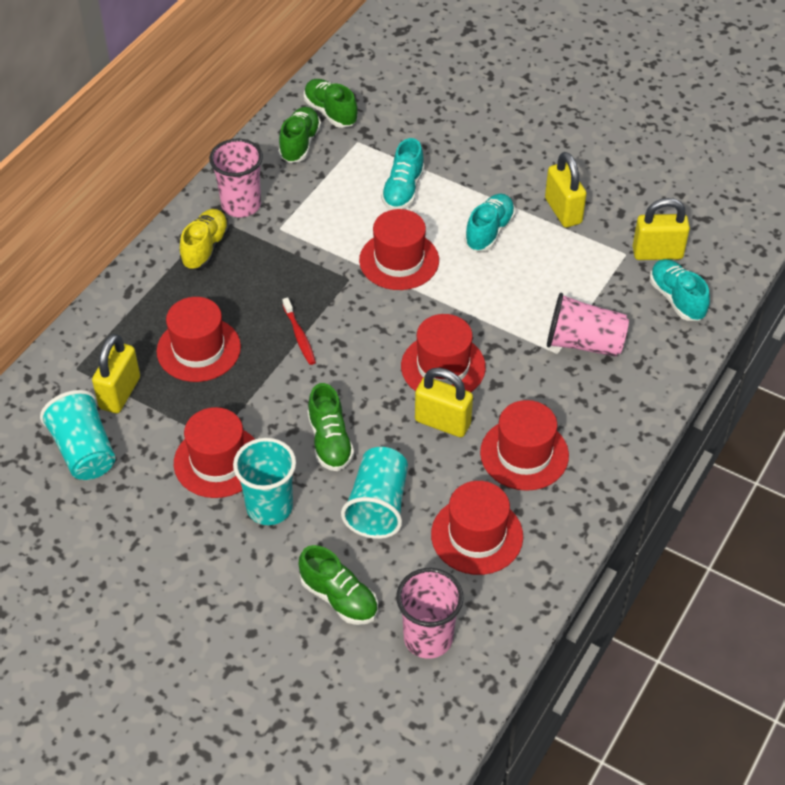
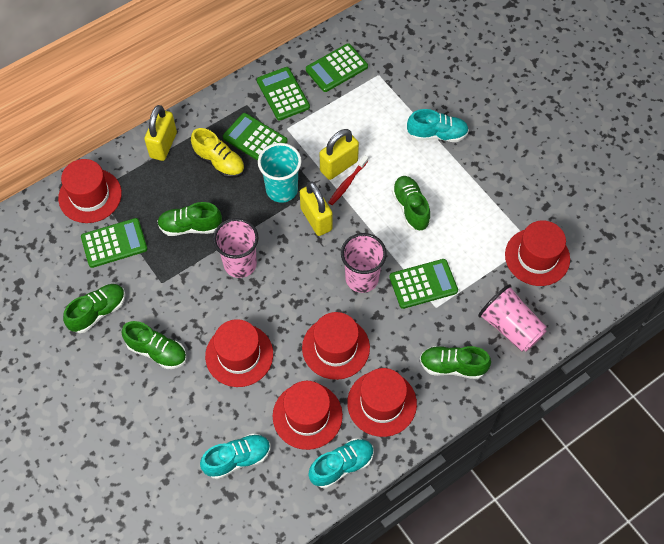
green calculator: none = 0 -> [81,218,147,268] [223,113,288,161] [257,67,310,120] [306,43,368,92] [389,259,458,309] = 5
green shoe: [279,107,321,163] [299,545,378,625] [304,79,358,128] [308,383,354,471] = 4 -> [63,284,125,333] [121,321,187,369] [157,202,222,236] [392,176,431,231] [420,346,491,379] = 5
turquoise cup: [40,390,115,480] [233,438,296,525] [341,447,408,539] = 3 -> [258,143,302,203] = 1
yellow padlock: [92,334,140,413] [415,368,473,437] [545,152,586,228] [633,198,690,260] = 4 -> [144,105,177,161] [300,181,332,236] [320,129,359,180] = 3

